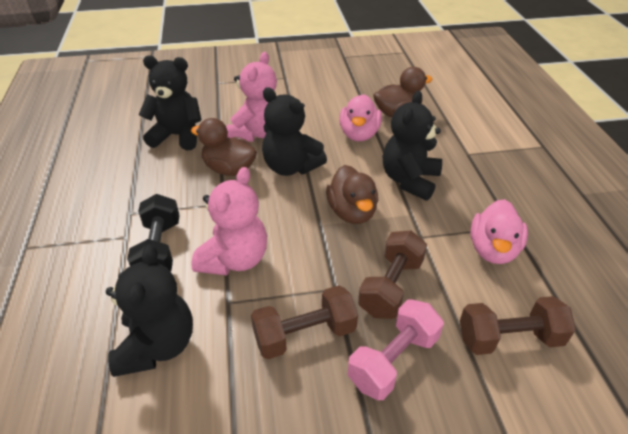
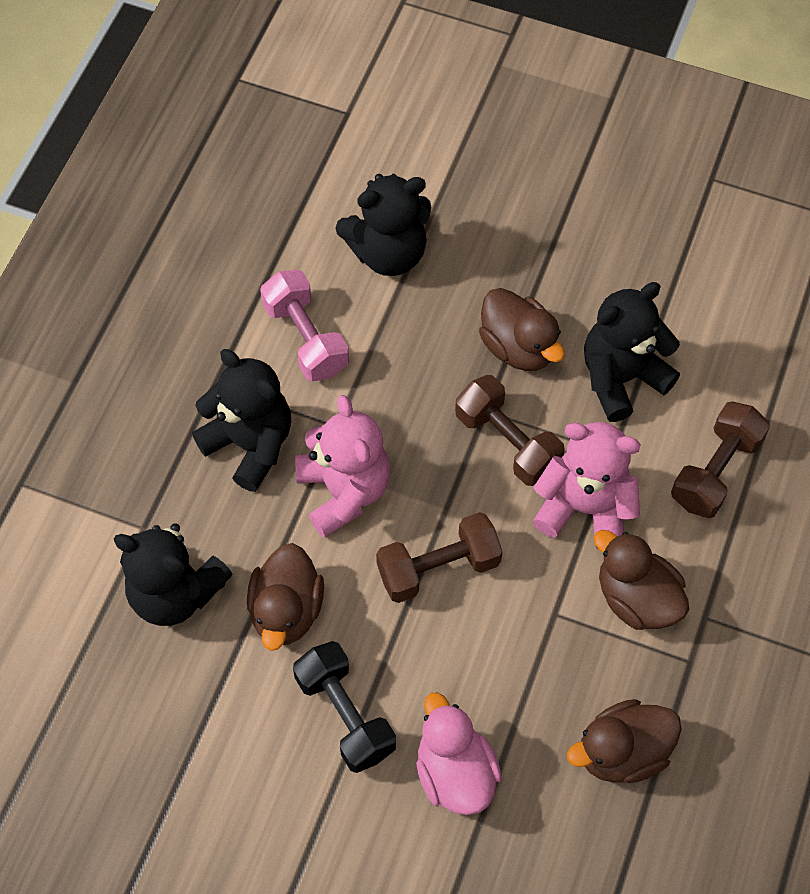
brown duck: [191,118,257,176] [326,165,378,224] [373,67,433,117] = 3 -> [247,543,324,651] [479,288,565,371] [567,699,682,783] [594,530,689,630] = 4
pink duck: [339,94,382,141] [470,199,528,264] = 2 -> [416,693,502,815] = 1

